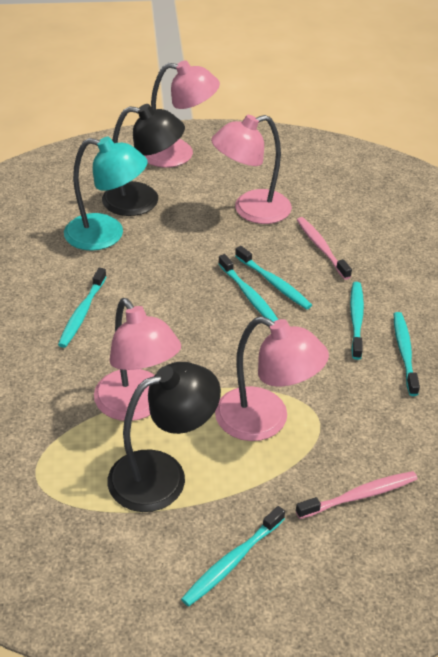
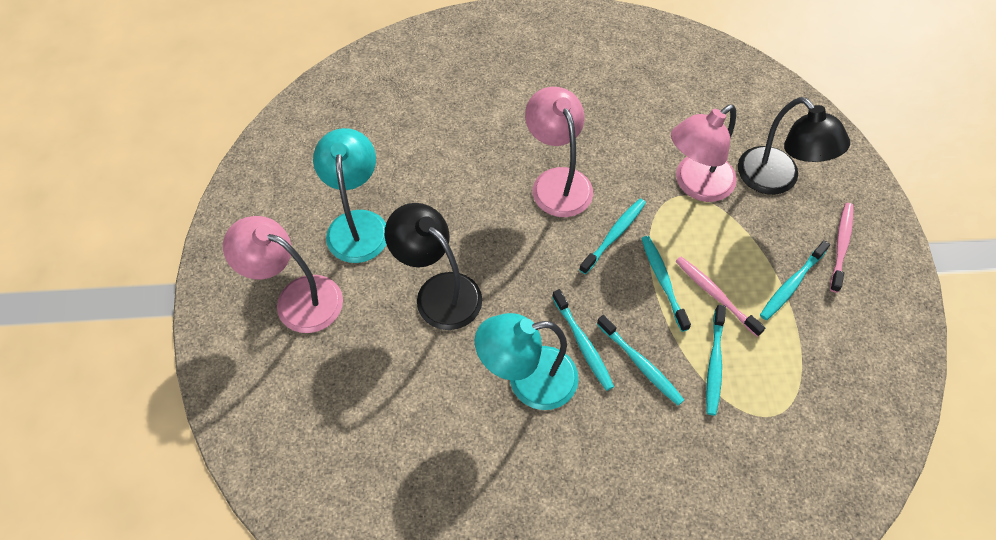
pink lamp: [94,298,181,421] [145,60,220,167] [211,115,292,224] [215,316,329,441] = 4 -> [223,216,343,333] [525,87,593,217] [671,105,737,202] = 3
turquoise lamp: [64,137,148,251] = 1 -> [313,128,386,263] [475,313,579,410] = 2

